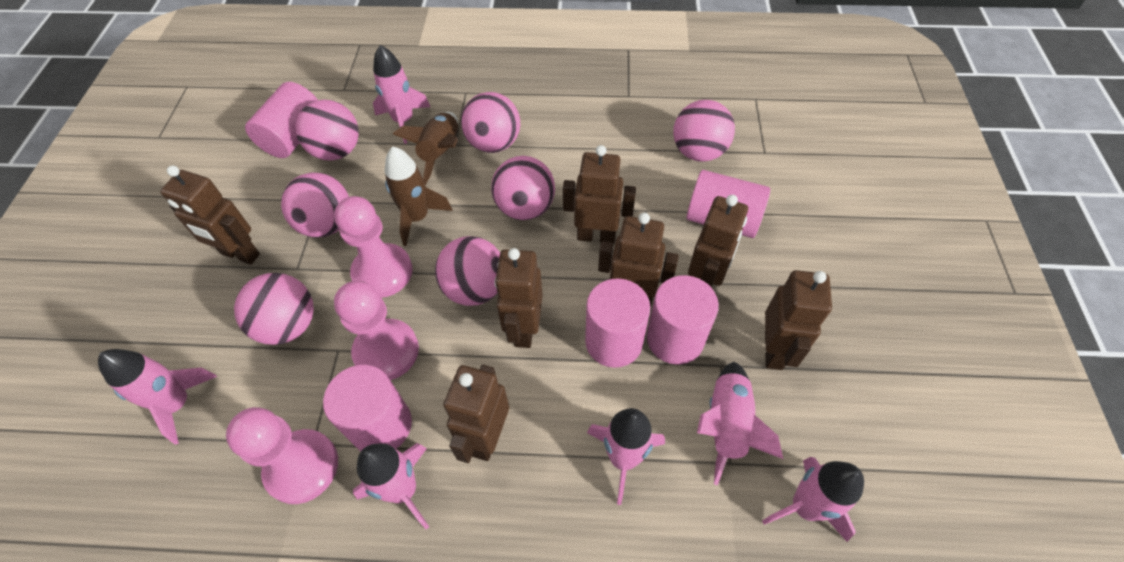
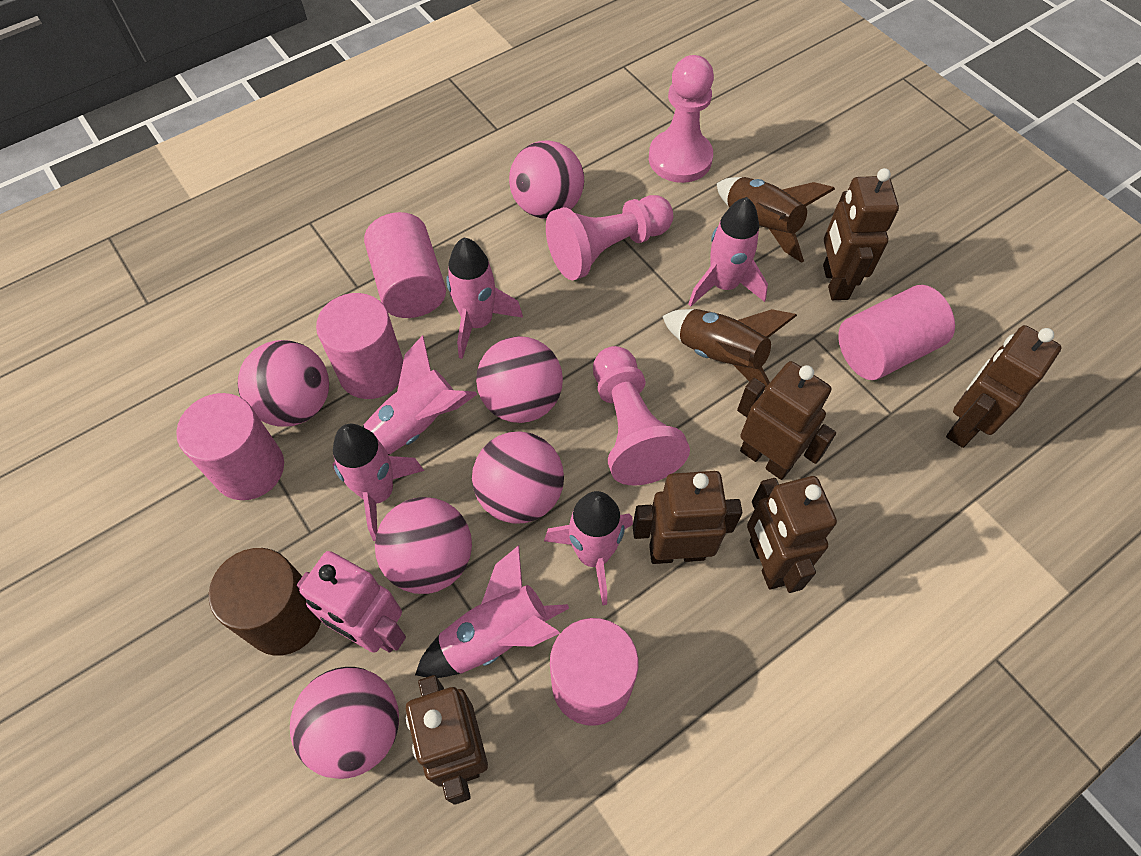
brown cylinder: none = 0 -> [209,548,321,656] = 1
brown robot: [160,166,260,265] [443,365,509,463] [494,248,543,348] [563,145,636,244] [598,213,679,307] [688,195,748,287] [765,270,832,370] = 7 -> [406,675,488,805] [633,471,742,564] [737,361,836,480] [747,476,837,593] [823,168,899,300] [946,325,1062,448] = 6
pink ball: [234,273,314,345] [281,173,349,238] [295,99,359,160] [435,236,500,306] [461,92,520,153] [491,156,555,220] [673,100,735,162] = 7 -> [238,340,329,427] [290,667,399,779] [375,497,472,594] [472,431,564,524] [476,336,563,423] [509,140,584,218] = 6
pink robot: none = 0 -> [297,551,406,653] = 1

